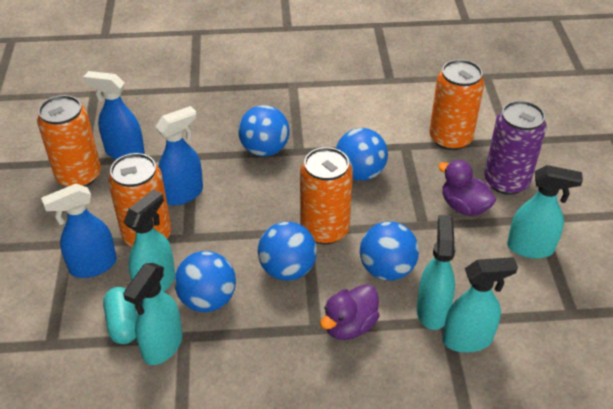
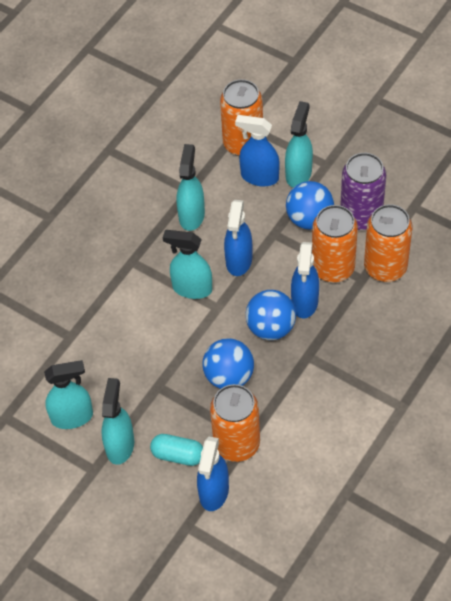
blue ball: [174,251,236,312] [238,105,290,157] [258,222,317,281] [336,128,388,181] [360,221,419,281] = 5 -> [203,338,254,389] [246,290,296,340] [286,181,334,230] = 3
blue spray bottle: [41,184,117,278] [84,71,145,160] [155,106,203,205] = 3 -> [197,437,229,511] [224,200,252,276] [235,115,280,186] [291,242,319,318] = 4
purple duck: [320,284,380,340] [438,160,496,216] = 2 -> none = 0

